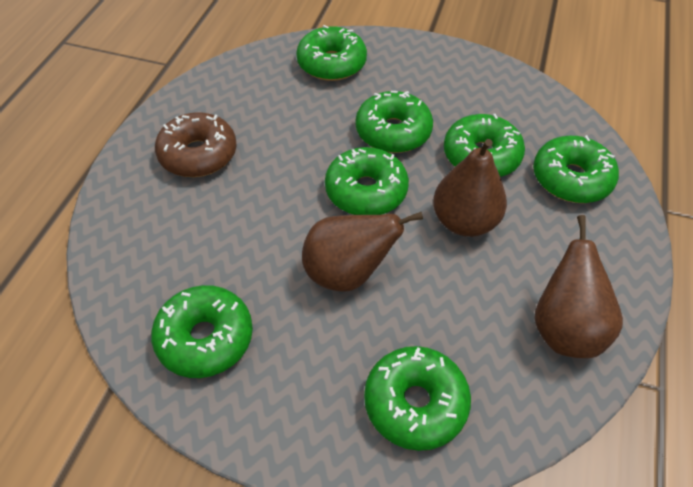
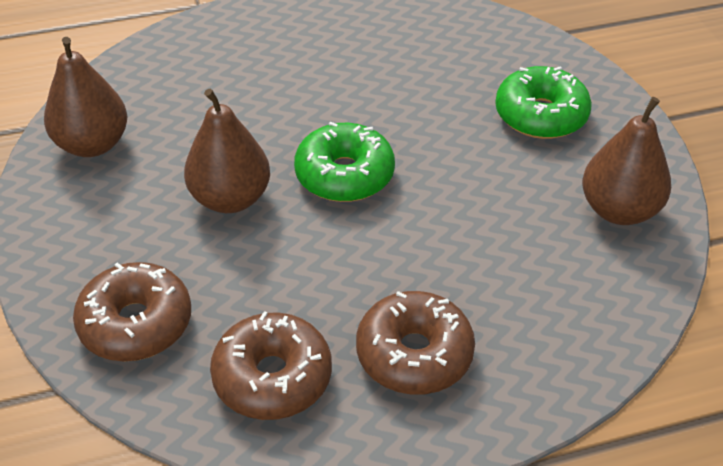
brown donut: [155,112,237,177] = 1 -> [73,262,191,361] [210,311,332,420] [356,291,475,395] = 3
green donut: [151,285,253,378] [296,25,367,81] [325,147,409,215] [355,91,433,153] [364,346,471,451] [444,114,525,177] [533,135,619,203] = 7 -> [294,121,395,202] [495,66,592,139] = 2

